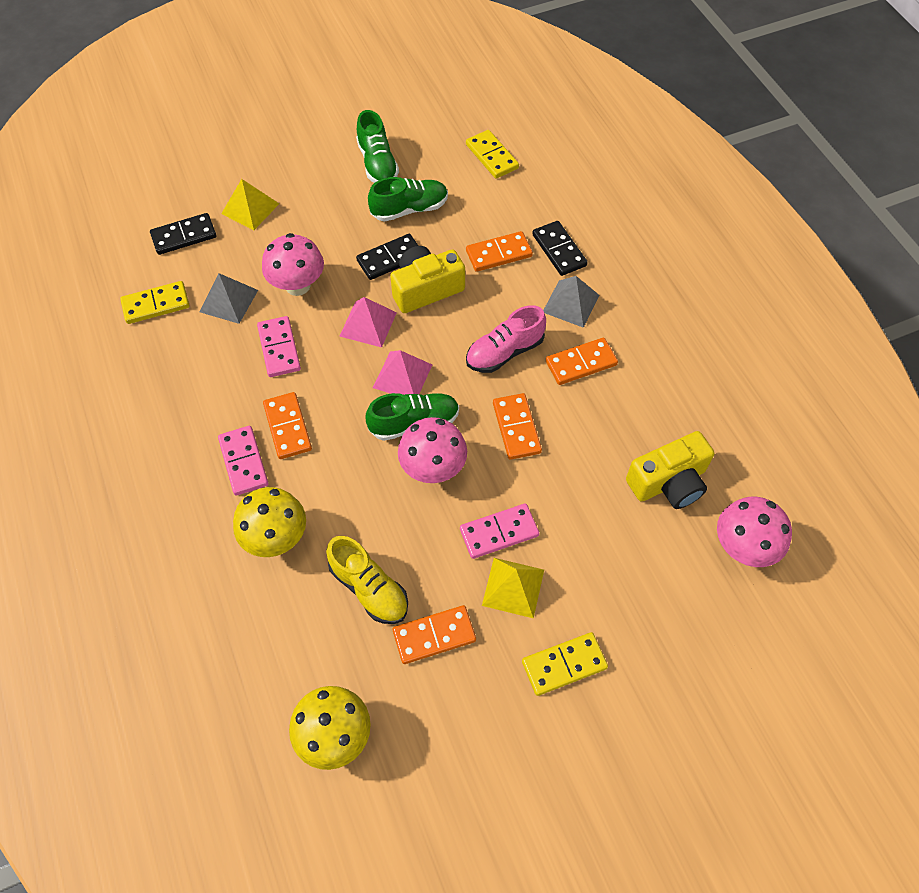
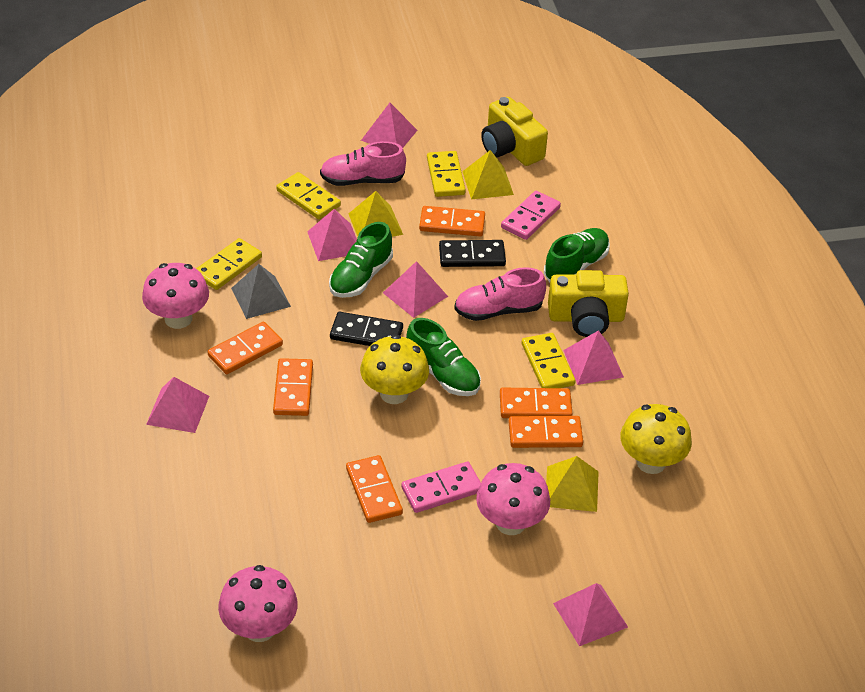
black domino: [150,213,216,255] [356,234,418,280] [532,221,588,276] = 3 -> [330,312,403,346] [439,240,506,267] = 2
grey pyramid: [199,273,258,324] [543,276,600,328] = 2 -> [231,264,291,319] = 1
orange domino: [263,392,312,459] [393,605,476,664] [466,231,533,272] [493,393,542,460] [546,338,618,385] = 5 -> [208,322,283,374] [273,358,313,416] [346,455,403,523] [419,206,485,237] [500,388,572,418] [509,416,583,448] = 6
pink domino: [218,426,268,496] [257,316,301,377] [460,503,539,559] = 3 -> [401,462,481,513] [501,191,561,240] = 2
pink pyramid: [340,297,397,347] [373,350,432,395] = 2 -> [146,377,209,433] [307,209,357,261] [361,103,418,148] [383,261,448,318] [553,583,628,646] [563,330,624,385] = 6
pink shoe: [466,305,546,373] = 1 -> [320,141,406,186] [454,267,546,321] = 2
yellow domino: [120,281,190,324] [466,130,519,179] [522,632,608,696] = 3 -> [196,238,262,290] [276,172,341,219] [427,151,466,197] [521,333,576,388] = 4
yellow pyramid: [221,179,279,230] [482,558,544,618] = 2 -> [348,191,403,237] [462,150,514,199] [546,456,599,512] = 3
yellow shoe: [326,536,408,624] = 1 -> none = 0

